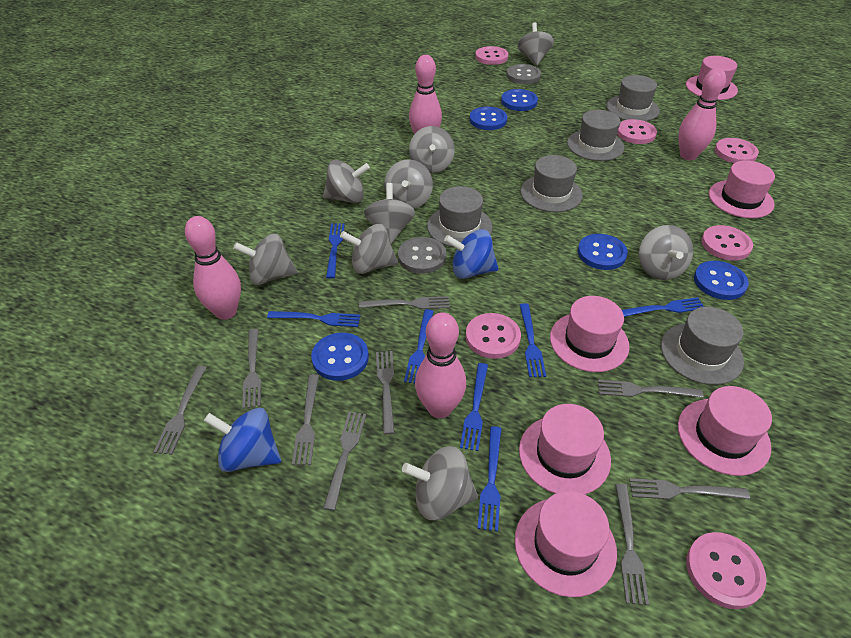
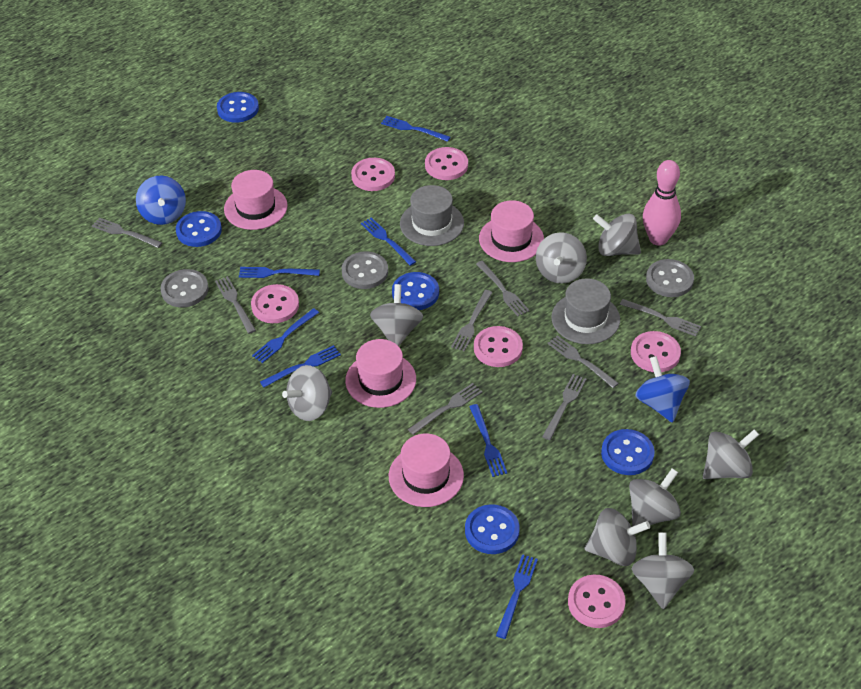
grey button: [398,237,446,274] [507,64,541,84] = 2 -> [160,269,209,307] [342,251,388,289] [646,259,694,297] = 3
grey fork: [154,366,207,455] [242,329,261,409] [292,374,319,465] [323,412,366,511] [359,296,450,309] [376,351,395,435] [598,380,704,398] [615,484,649,605] [629,478,750,499] = 9 -> [92,218,162,248] [215,276,256,334] [408,383,482,435] [451,290,493,352] [476,261,530,316] [542,374,587,440] [547,335,619,388] [620,299,701,336] = 8
grey hat: [427,186,493,247] [520,155,583,212] [567,110,624,161] [606,75,660,121] [661,307,744,385] = 5 -> [400,185,464,246] [551,278,620,344] = 2
grey spinning top: [233,234,297,285] [323,160,370,203] [340,224,398,274] [364,183,415,244] [384,159,433,209] [402,446,478,520] [409,126,455,173] [517,22,554,65] [639,225,693,280] = 9 -> [282,365,332,421] [370,284,423,346] [536,232,587,284] [585,508,650,566] [593,214,641,256] [629,468,681,527] [632,532,694,609] [703,429,759,479] = 8
pink bowling pin: [185,216,241,320] [409,55,442,134] [415,312,466,418] [678,68,726,160] = 4 -> [643,160,681,246] = 1
pink hat: [515,491,617,597] [519,404,611,494] [550,296,629,372] [678,386,772,476] [686,56,738,100] [709,160,775,218] = 6 -> [224,170,288,230] [345,339,416,408] [389,433,464,507] [479,200,544,262] = 4

